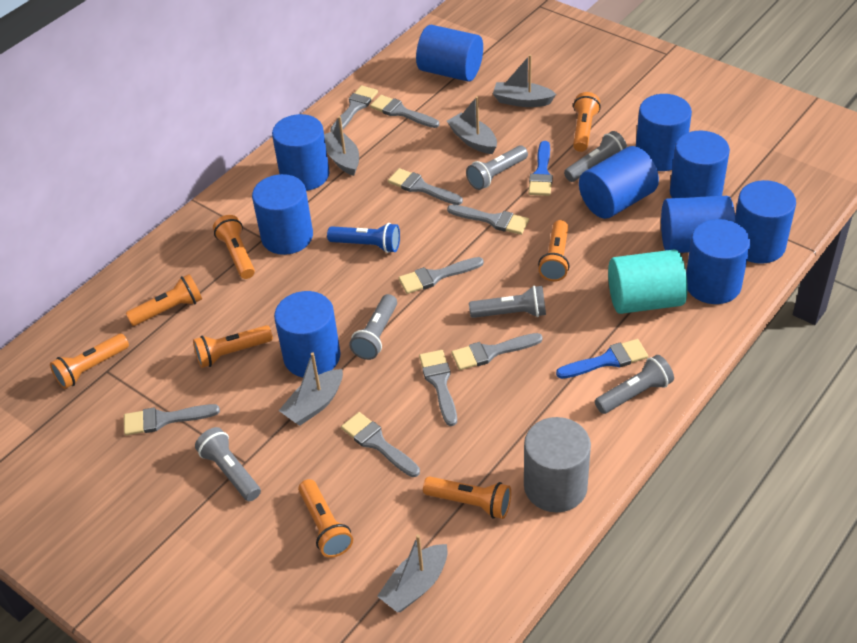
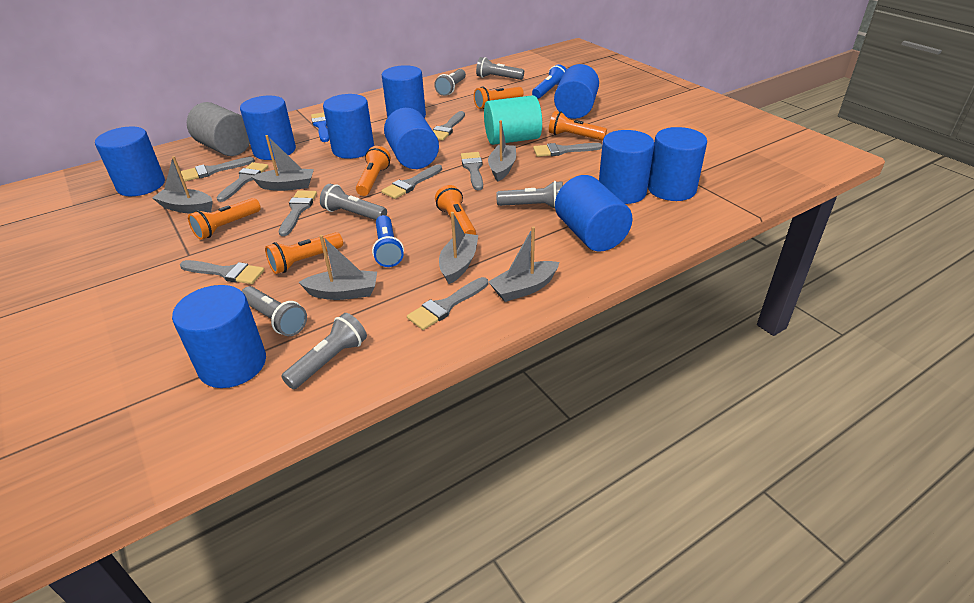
blue brush: [528,141,553,196] [556,339,648,379] = 2 -> [311,113,330,142] = 1
blue flashlight: [327,223,400,253] = 1 -> [372,215,404,267] [532,64,567,99] = 2
grey boat: [279,352,343,425] [324,116,359,176] [377,534,447,612] [447,96,497,154] [493,54,556,107] = 5 -> [152,156,213,214] [251,135,314,191] [298,235,377,300] [439,212,478,284] [488,120,516,181] [488,226,559,302] = 6
orange flashlight: [50,334,129,389] [126,274,202,326] [193,325,273,368] [213,215,255,279] [298,479,353,558] [423,476,511,519] [538,220,570,281] [573,92,601,152] = 8 -> [188,198,261,240] [265,232,343,274] [356,146,391,196] [435,185,476,235] [474,87,524,109] [549,111,607,141] = 6

